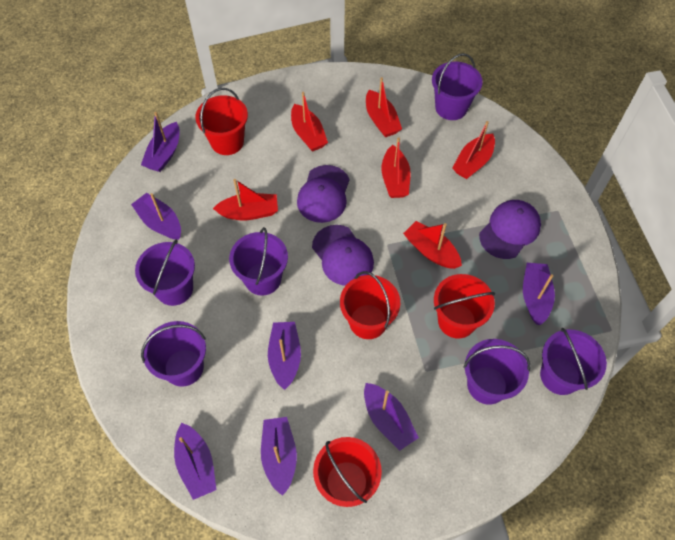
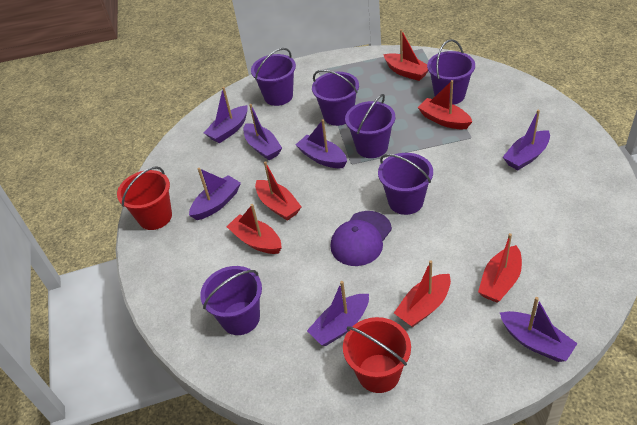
purple cap: [297,165,349,223] [312,225,374,286] [479,200,541,259] = 3 -> [331,211,392,266] = 1
red bucket: [195,88,248,155] [313,437,382,507] [340,271,400,339] [434,274,495,339] = 4 -> [117,166,172,230] [343,317,411,393] = 2

